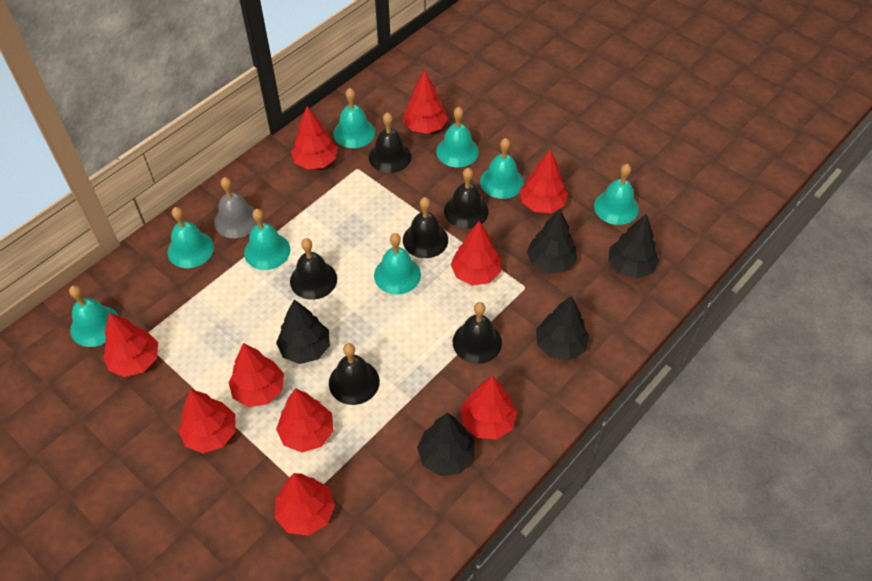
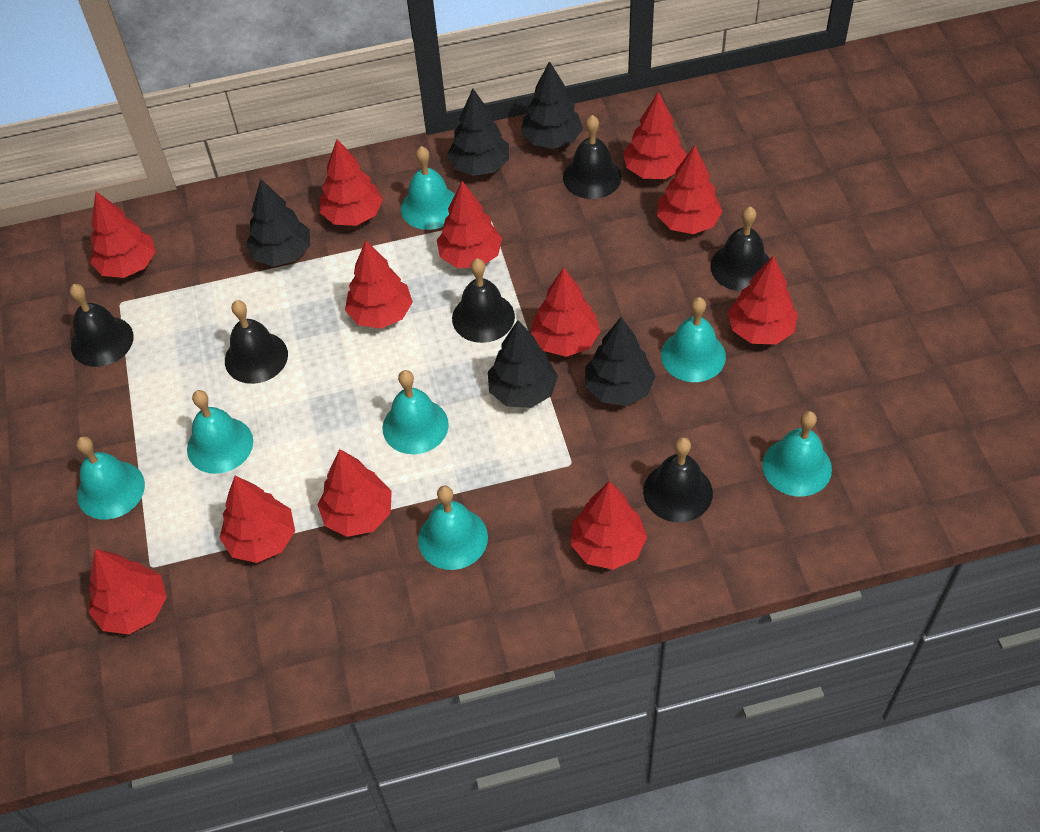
grey bell: [214,177,257,238] = 1 -> none = 0
red tree: [103,312,158,377] [178,389,236,453] [228,343,284,407] [275,473,335,536] [276,388,334,453] [291,106,337,170] [403,70,448,134] [451,221,501,286] [461,376,517,440] [520,149,568,213] = 10 -> [89,549,167,635] [90,192,156,278] [219,476,295,563] [318,449,392,537] [320,139,383,226] [345,241,413,329] [437,181,502,268] [531,268,600,357] [571,481,647,570] [623,91,687,179] [657,145,723,234] [728,256,798,345] = 12
turquoise bell: [69,285,119,347] [167,207,214,268] [244,209,290,270] [333,88,375,148] [374,233,421,295] [436,107,479,167] [480,138,524,199] [594,164,639,225] = 8 -> [76,436,145,520] [187,390,253,474] [383,370,449,454] [401,146,455,230] [418,486,488,570] [661,297,726,382] [762,411,832,497] = 7

